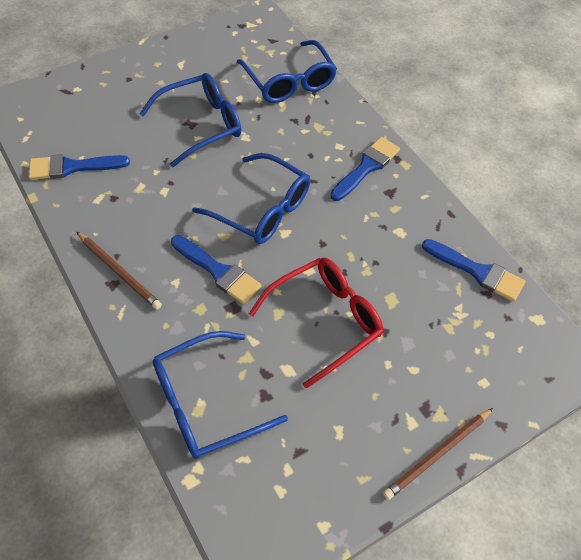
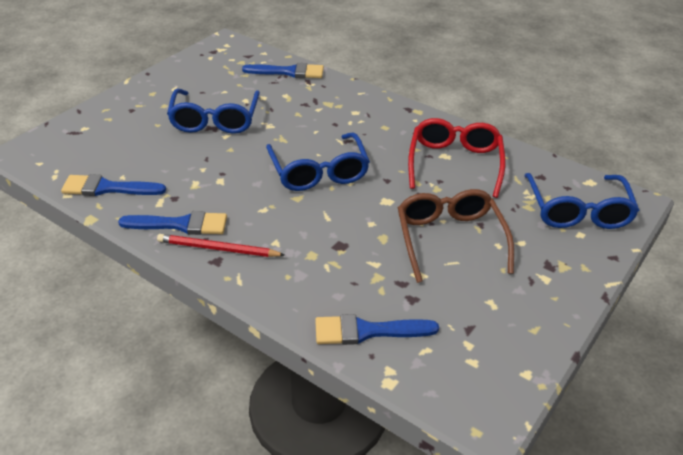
blue glasses: [139,73,242,167] [153,331,288,459] [192,153,310,244] [237,40,337,103] = 4 -> [167,89,260,134] [266,132,370,191] [524,173,639,229] = 3
brown glasses: none = 0 -> [398,189,514,283] = 1
brown pencil: [77,232,162,309] [383,408,493,500] = 2 -> none = 0
red pencil: none = 0 -> [157,234,285,257] = 1

